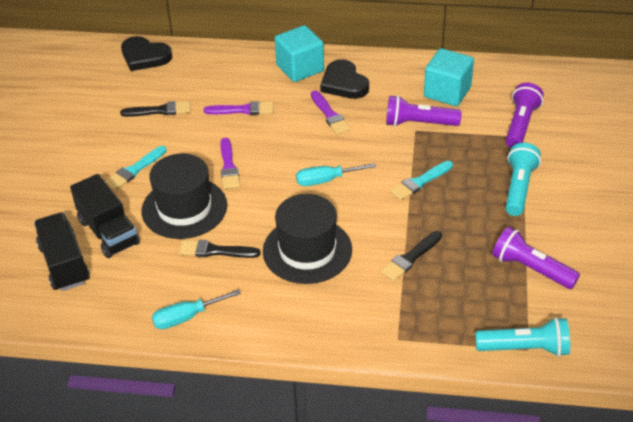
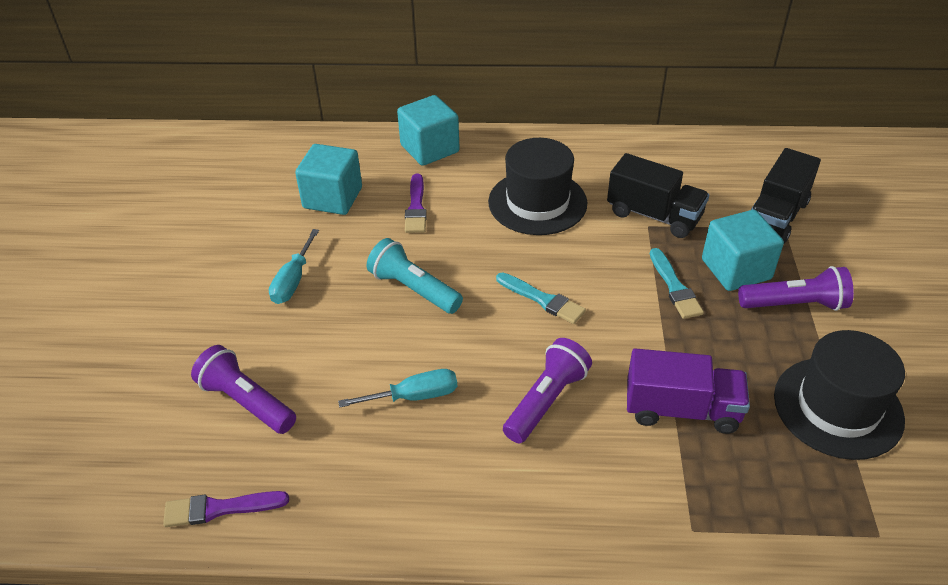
black brush: [120,101,191,117] [179,240,261,258] [381,231,442,281] = 3 -> none = 0
black heart: [121,36,172,71] [320,59,369,99] = 2 -> none = 0
purple brush: [204,101,274,115] [220,138,240,189] [311,90,351,134] = 3 -> [163,491,289,527] [405,173,427,233] = 2
purple truck: none = 0 -> [627,348,750,434] = 1
turquoise cube: [275,25,324,82] [424,48,474,106] = 2 -> [295,144,362,215] [397,95,460,166] [702,210,784,291] = 3
turquoise flashlight: [475,317,570,357] [505,143,541,216] = 2 -> [367,238,463,314] = 1

